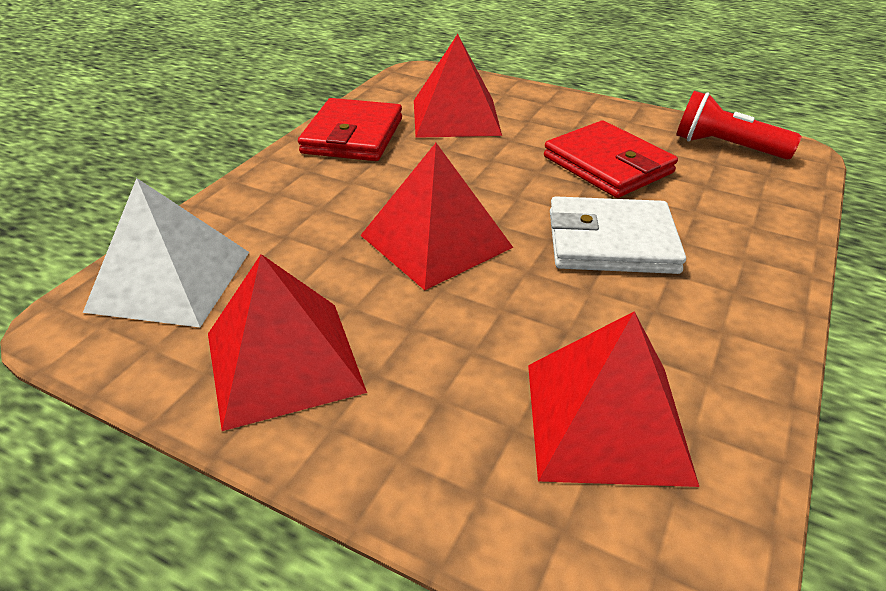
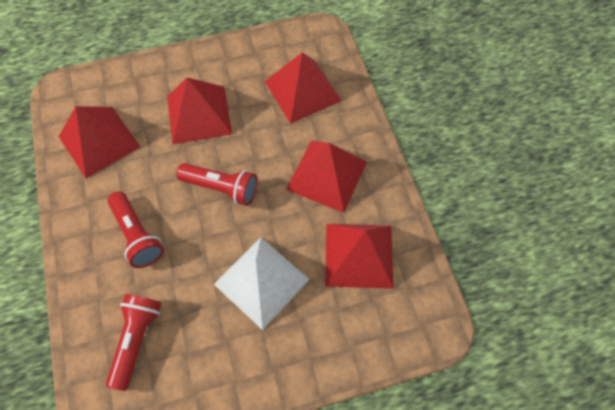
red flashlight: [676,91,802,160] = 1 -> [106,294,162,391] [107,191,164,268] [177,163,258,206] = 3
red pyramid: [208,254,367,431] [360,143,513,290] [414,34,502,138] [528,311,699,487] = 4 -> [59,106,140,179] [167,78,232,144] [265,52,342,124] [286,141,367,213] [325,224,393,289] = 5
red wallet: [298,98,402,161] [544,121,678,198] = 2 -> none = 0
white wallet: [550,196,686,274] = 1 -> none = 0

